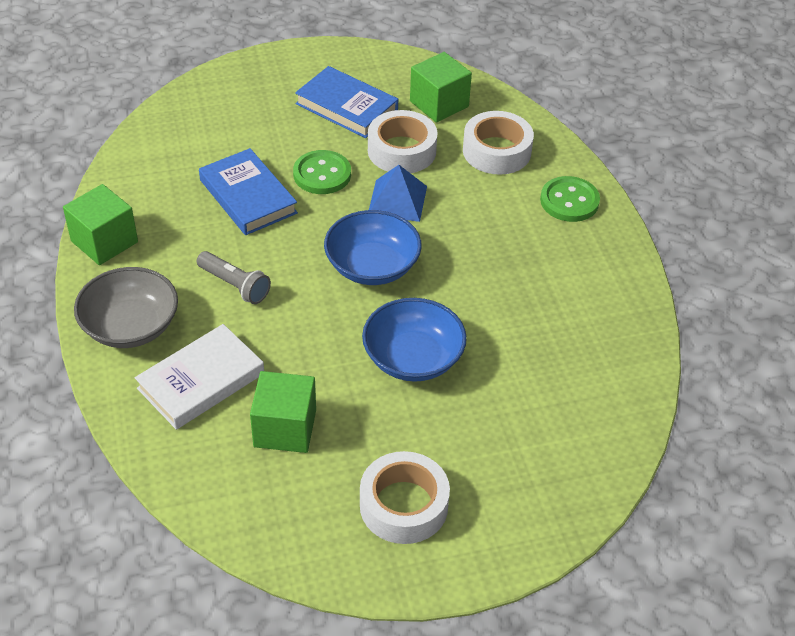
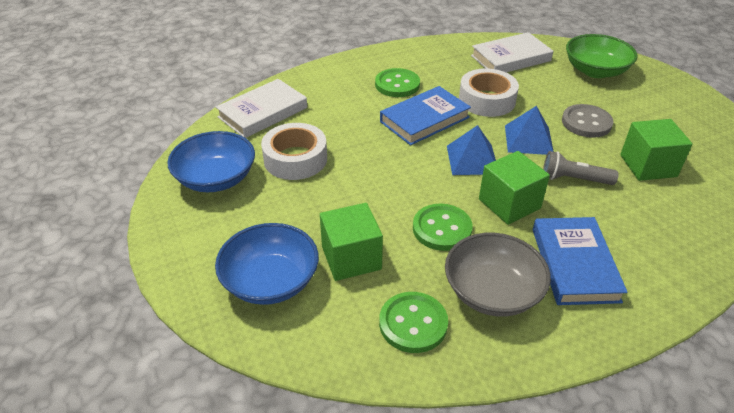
blue pyramid: [369,165,427,222] = 1 -> [447,125,496,175] [505,106,554,155] = 2
green bowl: none = 0 -> [566,34,638,78] = 1
green button: [293,150,351,194] [540,176,600,222] = 2 -> [375,68,420,97] [379,292,448,353] [413,203,473,251] = 3
grey button: none = 0 -> [562,104,613,138] = 1
white book: [135,324,264,430] = 1 -> [216,79,307,138] [471,32,553,72] = 2
white tape: [360,451,450,544] [368,110,437,173] [463,111,534,175] = 3 -> [261,123,327,180] [459,68,519,117] = 2

